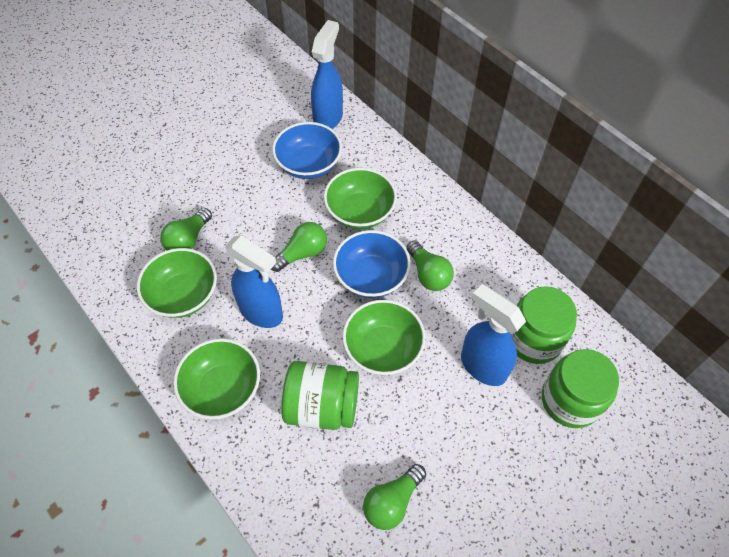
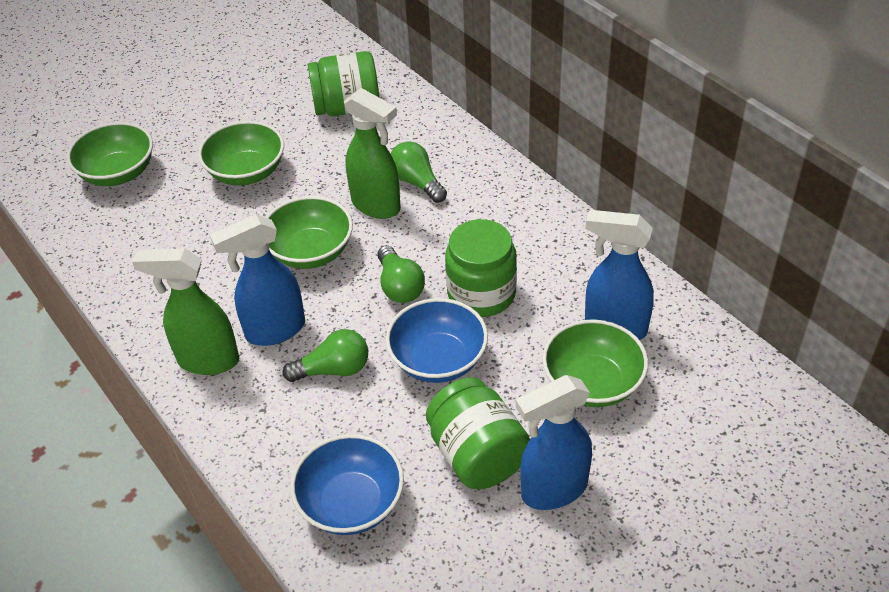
green light bulb: [160,208,212,251] [271,222,327,272] [363,464,426,530] [406,240,454,291] = 4 -> [283,329,368,382] [377,245,425,303] [391,141,447,203] = 3
green spray bottle: none = 0 -> [132,249,239,375] [344,88,401,219] = 2

